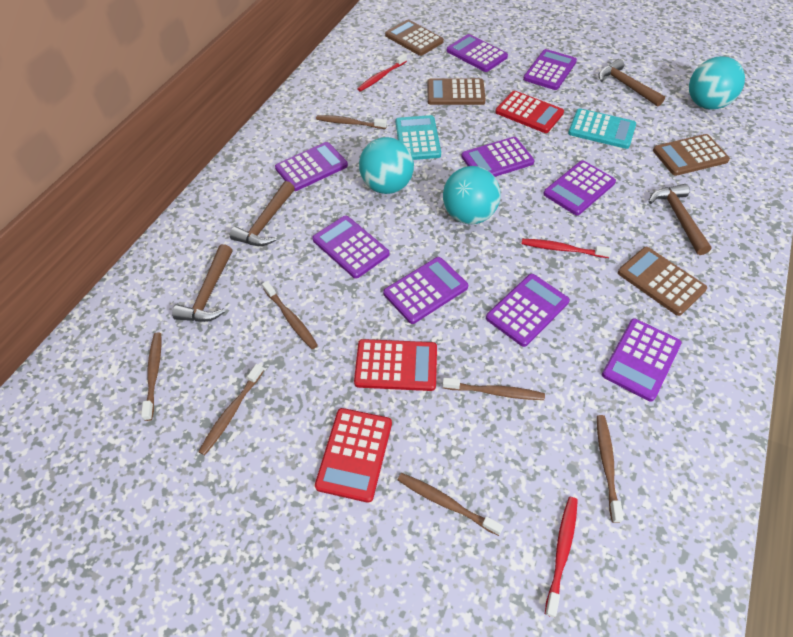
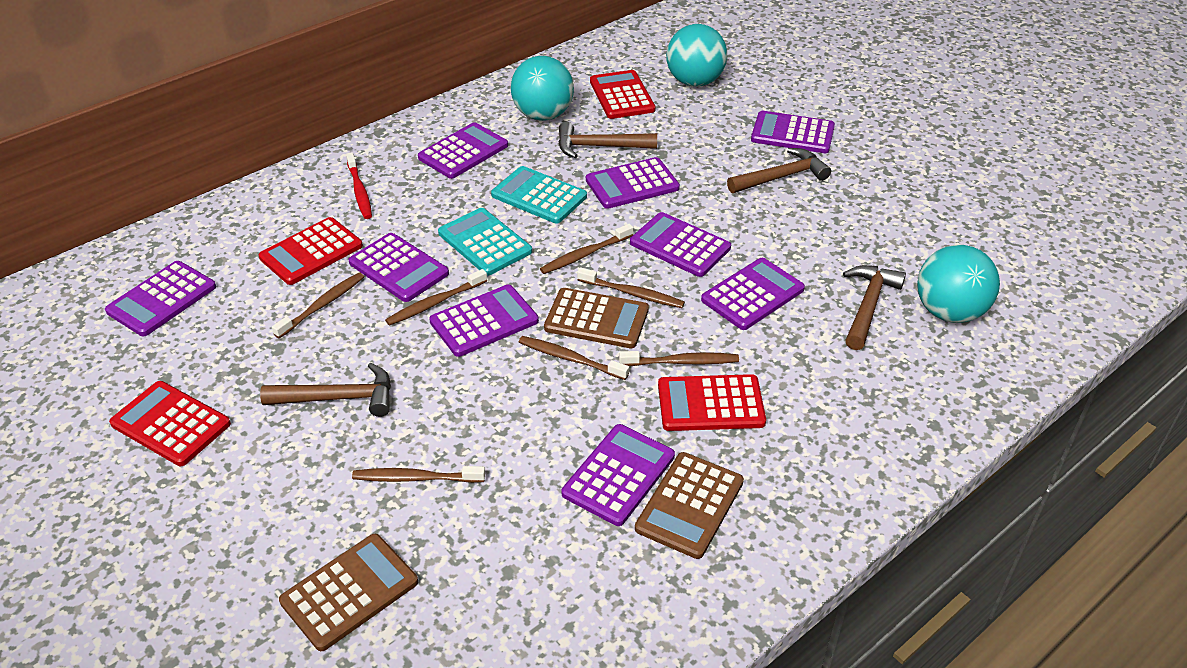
brown calculator: [385,20,444,56] [427,78,486,105] [618,247,707,316] [653,134,730,176] = 4 -> [279,534,418,651] [544,288,649,348] [635,452,744,559] = 3
red calculator: [315,408,392,503] [354,339,437,391] [495,91,564,133] = 3 -> [109,381,231,466] [259,217,363,285] [590,70,655,119] [658,374,766,431] = 4
red toothbrush: [357,54,407,92] [522,239,612,258] [545,497,578,618] = 3 -> [346,152,372,219] = 1

